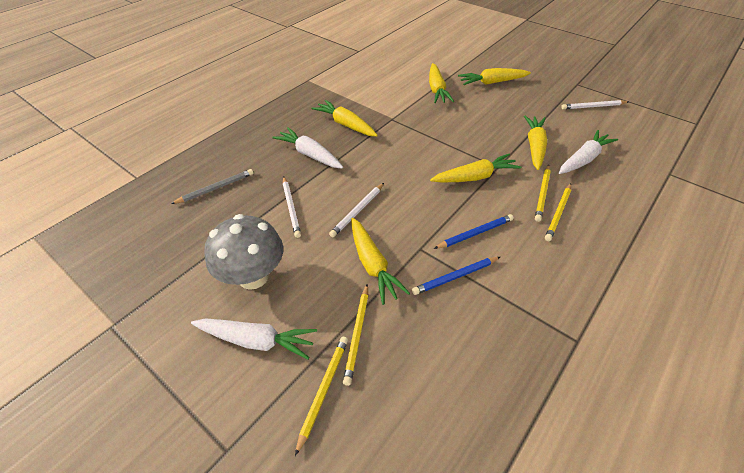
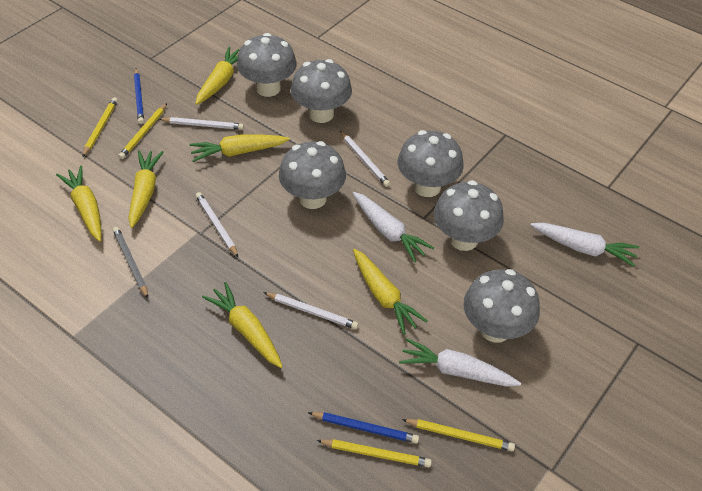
grey mushroom: [204,214,283,290] = 1 -> [237,33,297,97] [279,141,346,209] [291,59,352,123] [398,130,464,197] [434,180,504,251] [463,269,540,343] = 6
white pencil: [283,177,301,238] [329,183,384,237] [561,100,628,110] = 3 -> [159,117,244,130] [195,192,239,258] [263,292,359,329] [340,131,390,187] = 4

